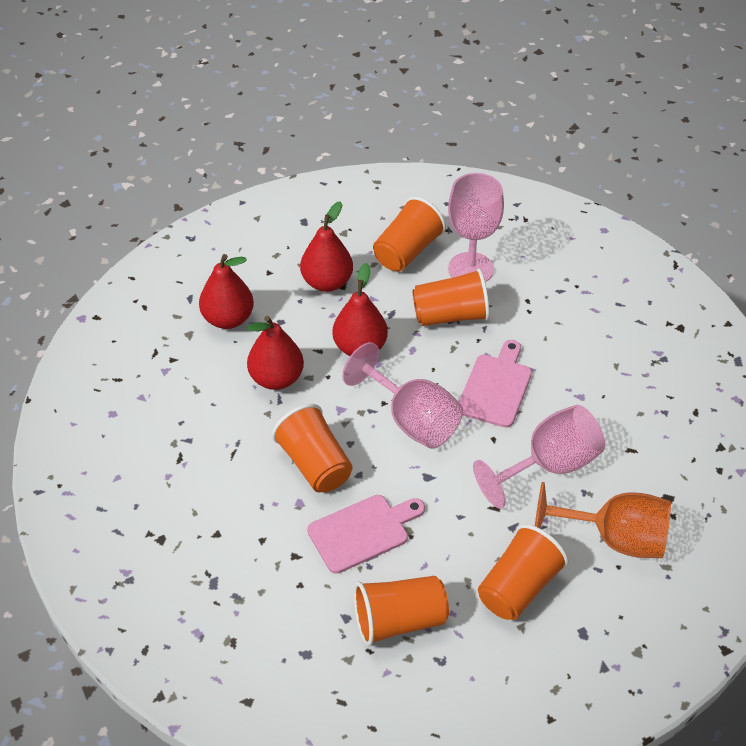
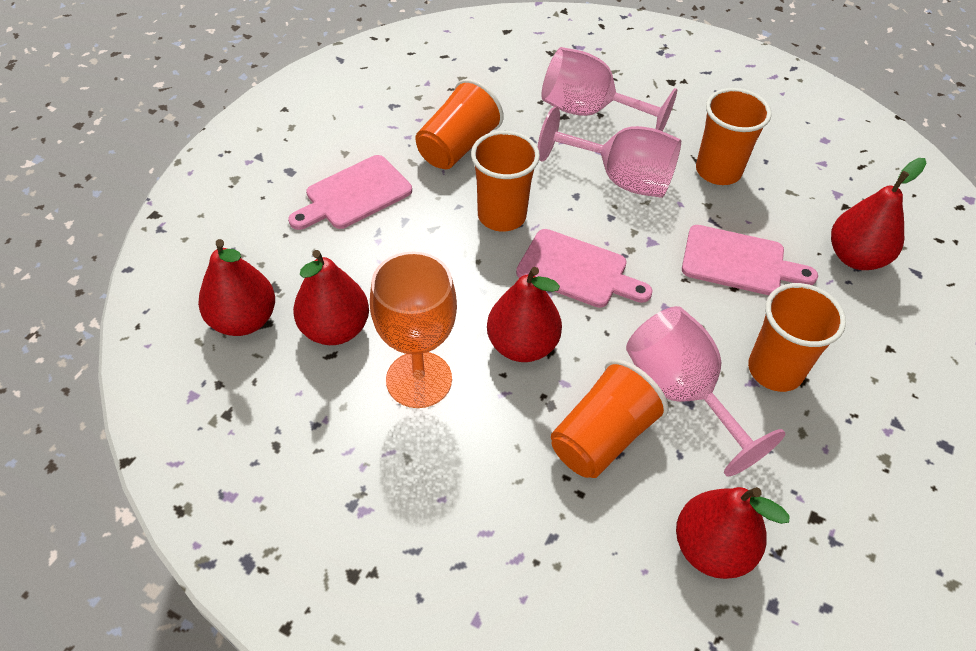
pink cutting board: [307,495,425,574] [459,340,532,428] = 2 -> [288,155,412,230] [516,229,653,308] [682,225,818,295] = 3
red pear: [199,254,254,329] [247,316,304,390] [300,201,353,292] [332,263,388,356] = 4 -> [198,239,275,336] [293,250,369,345] [487,267,562,362] [676,487,790,579] [831,158,926,270] = 5

